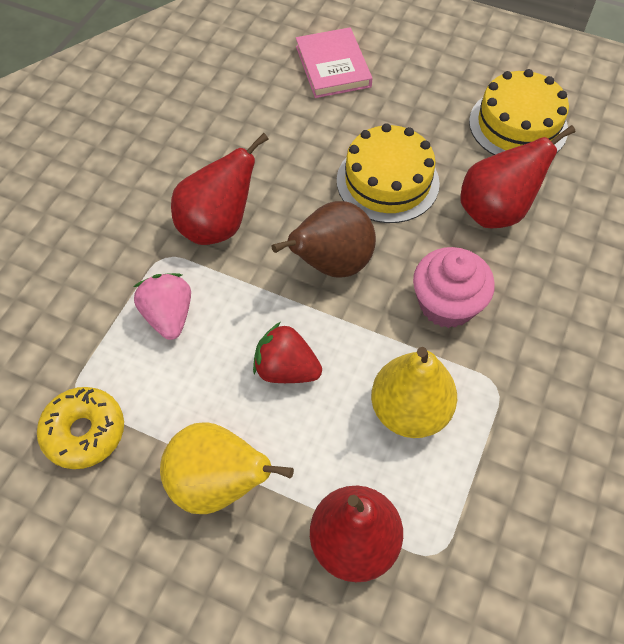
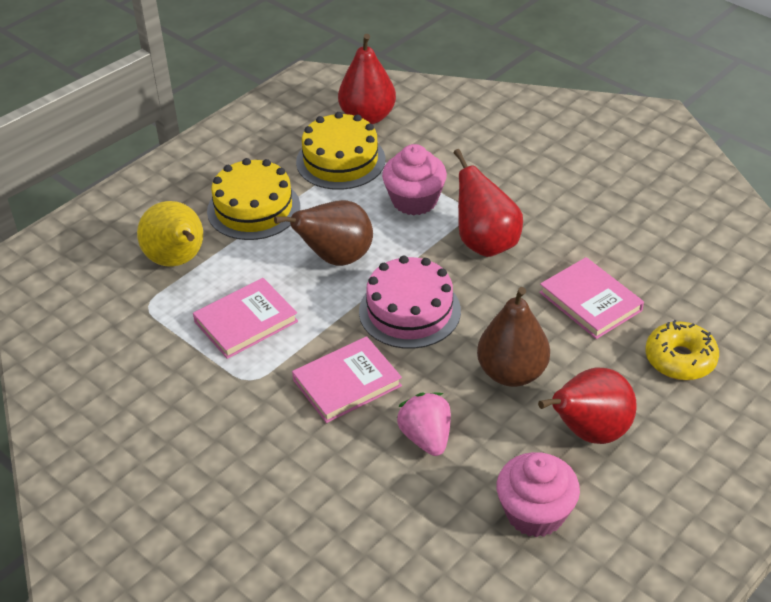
brown pear: [271,201,376,278] = 1 -> [274,200,373,266] [477,287,550,387] = 2
pink book: [296,27,373,98] = 1 -> [193,278,298,359] [292,336,402,423] [539,257,644,339] = 3
pink cake: none = 0 -> [359,255,461,349] = 1
pink cupcake: [413,247,495,328] = 1 -> [382,144,447,215] [496,452,580,537] = 2
red strawberry: [253,322,322,383] = 1 -> none = 0
yellow pear: [160,423,294,514] [371,347,457,438] = 2 -> [137,201,203,267] = 1

